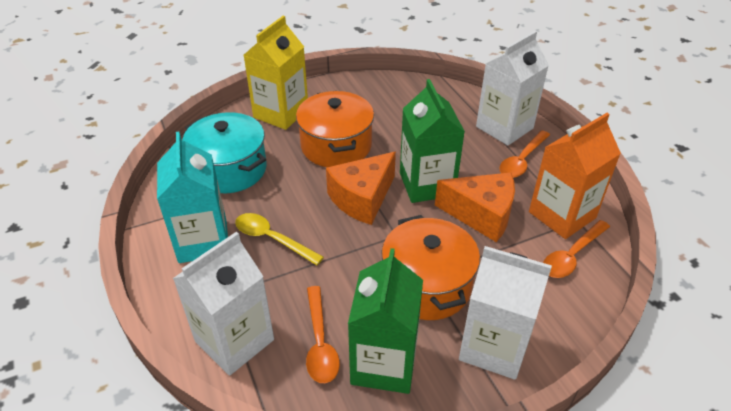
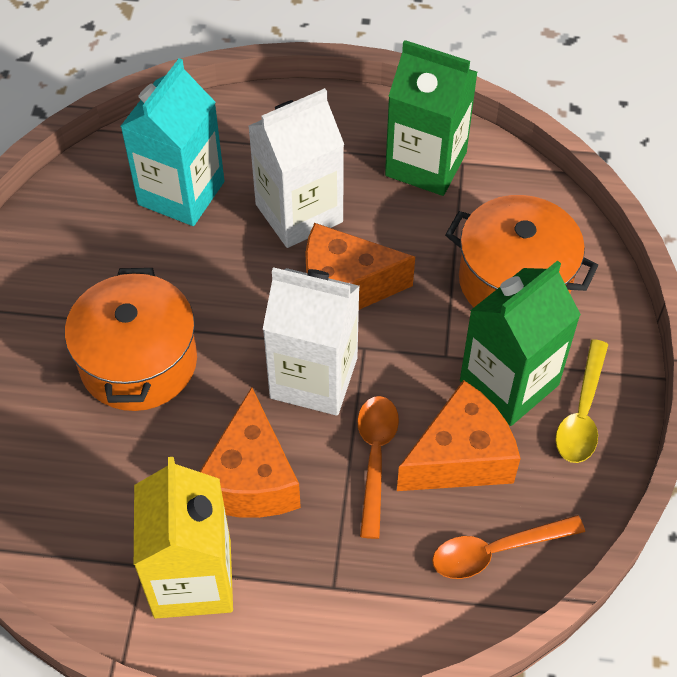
orange carton: [529,113,621,239] = 1 -> none = 0
orange cheese: [326,152,396,225] [435,173,515,242] = 2 -> [199,387,301,518] [305,223,415,310] [397,380,521,491] = 3
orange spoon: [306,286,340,383] [499,130,550,178] [543,220,610,278] = 3 -> [357,396,399,539] [432,515,585,579] = 2
turquoise pot: [182,112,267,193] = 1 -> none = 0
white carton: [173,232,274,376] [459,246,552,380] [476,31,549,146] = 3 -> [248,88,344,248] [263,267,360,416] = 2

